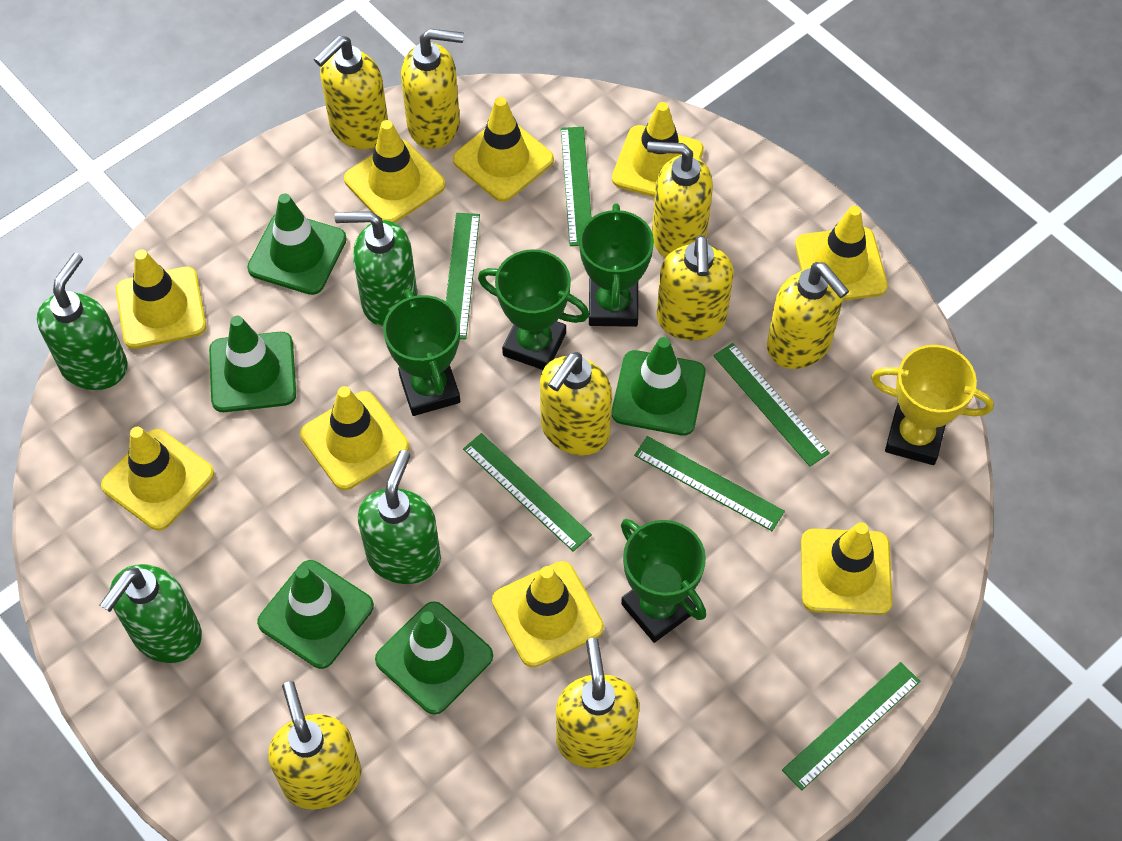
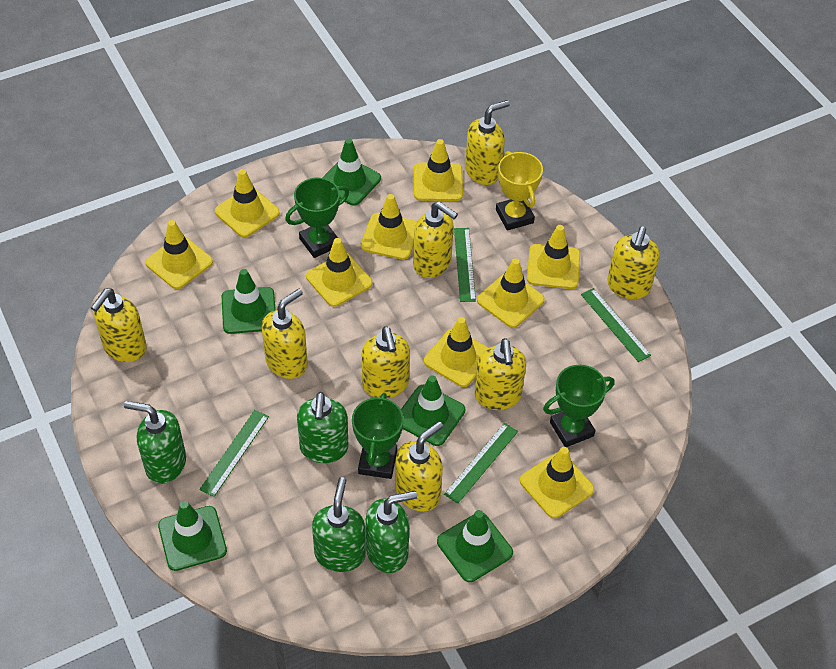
green ruler: [446,213,480,340] [463,433,592,552] [561,127,592,246] [634,436,785,531] [713,343,830,467] [782,662,920,791] = 6 -> [199,410,269,497] [444,423,518,504] [454,228,476,302] [581,288,651,362] = 4
green trophy: [383,289,460,416] [478,249,589,370] [579,203,654,327] [621,519,706,643] = 4 -> [285,178,349,258] [352,393,404,479] [543,365,614,447] = 3

